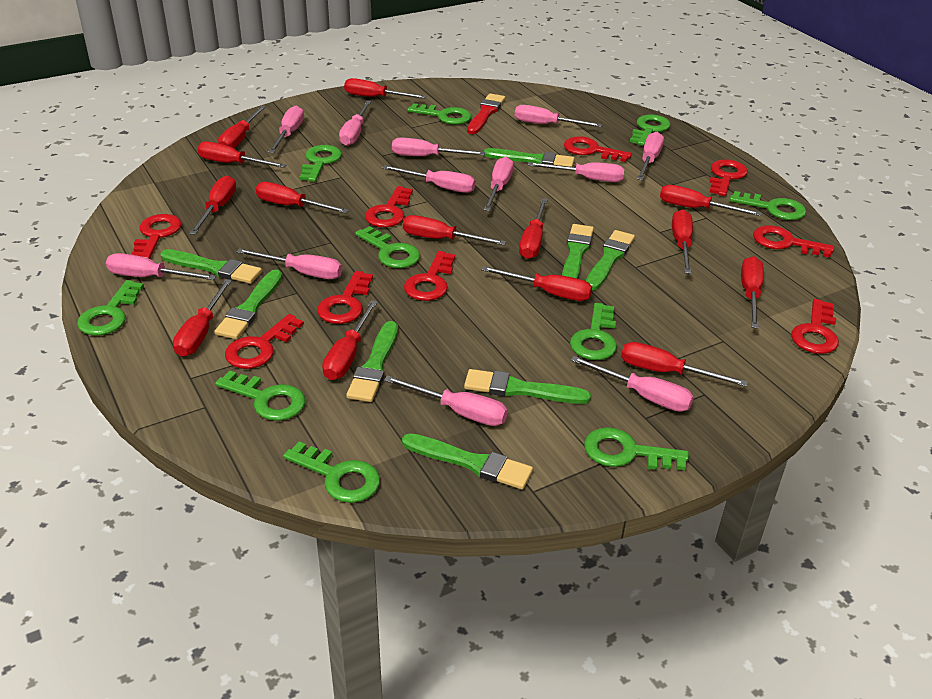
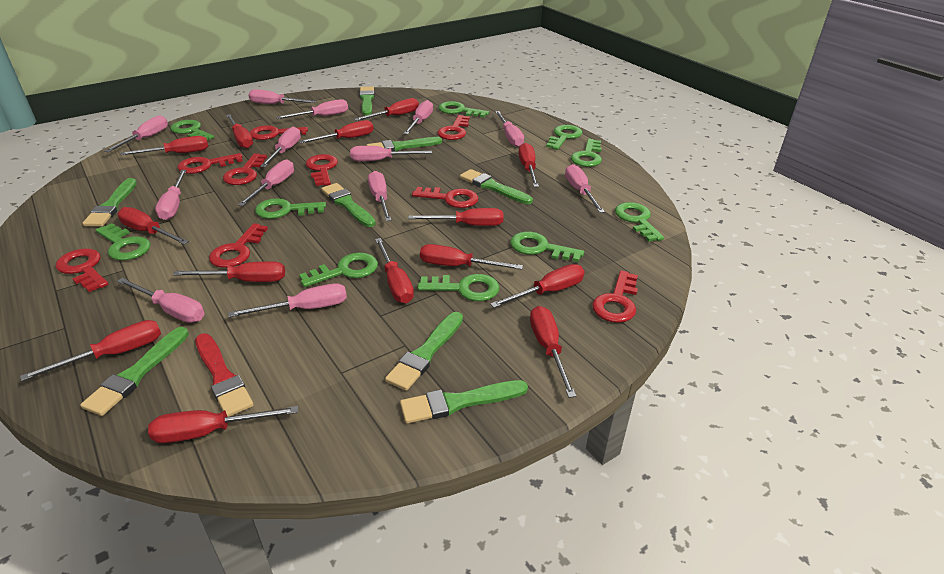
pink screwdriver: [106,253,216,280] [236,248,342,279] [268,106,304,153] [339,100,372,146] [382,165,476,193] [384,375,508,426] [392,138,485,156] [484,157,514,211] [515,105,602,127] [528,162,624,182] [571,356,694,412] [637,132,664,180] = 12 -> [105,115,168,152] [117,278,204,323] [155,170,187,220] [228,283,347,317] [238,160,294,206] [248,89,316,104] [260,127,301,167] [276,99,348,119] [350,146,432,161] [368,171,392,221] [404,100,433,134] [495,111,524,147] [565,164,605,213] = 13

